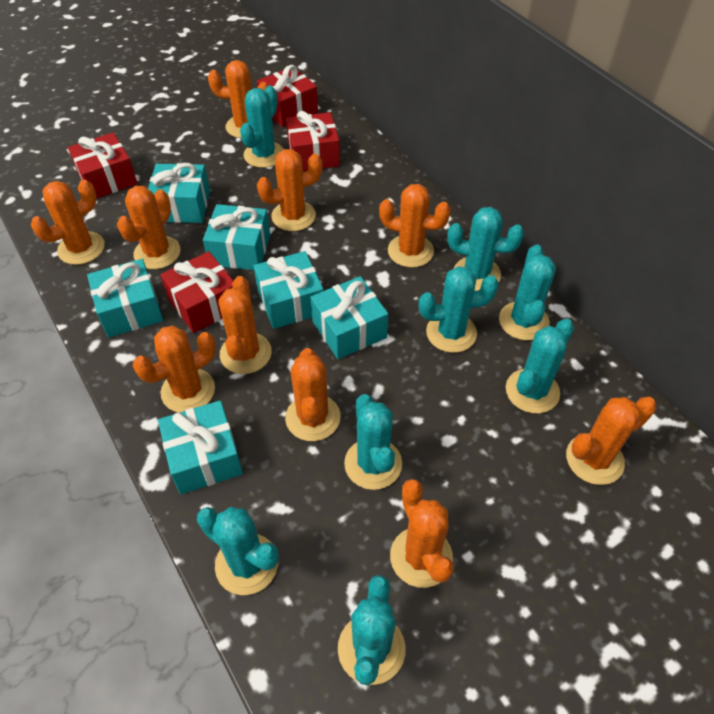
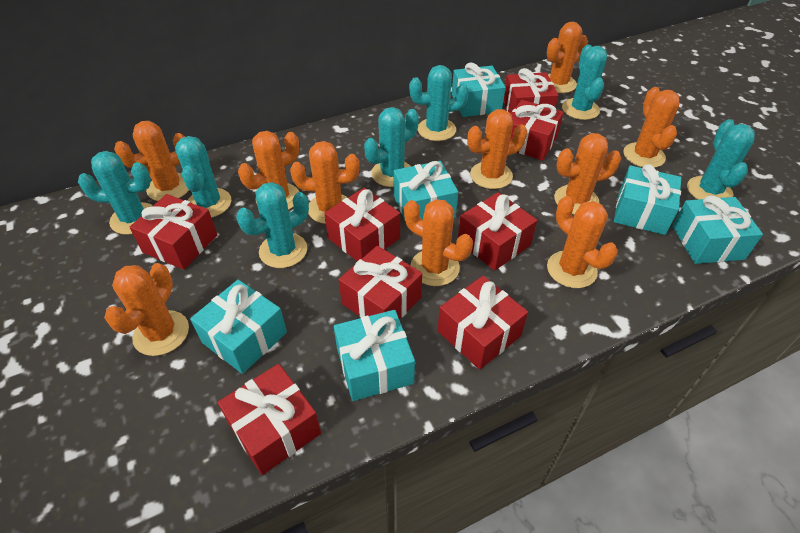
red gift: [68,132,138,199] [160,251,233,333] [257,65,318,127] [286,111,340,171] = 4 -> [130,194,217,270] [218,364,321,475] [324,188,400,261] [339,246,422,320] [437,276,528,370] [458,192,537,271] [504,68,559,114] [510,100,564,160] = 8
turquoise cactus: [197,507,278,595] [240,86,284,168] [338,575,405,685] [344,394,402,490] [419,266,499,353] [447,207,524,291] [499,244,556,340] [506,319,574,413] = 8 -> [78,151,153,235] [175,136,231,218] [236,182,309,268] [364,107,419,187] [409,65,469,141] [562,45,607,120] [687,119,755,200] = 7

